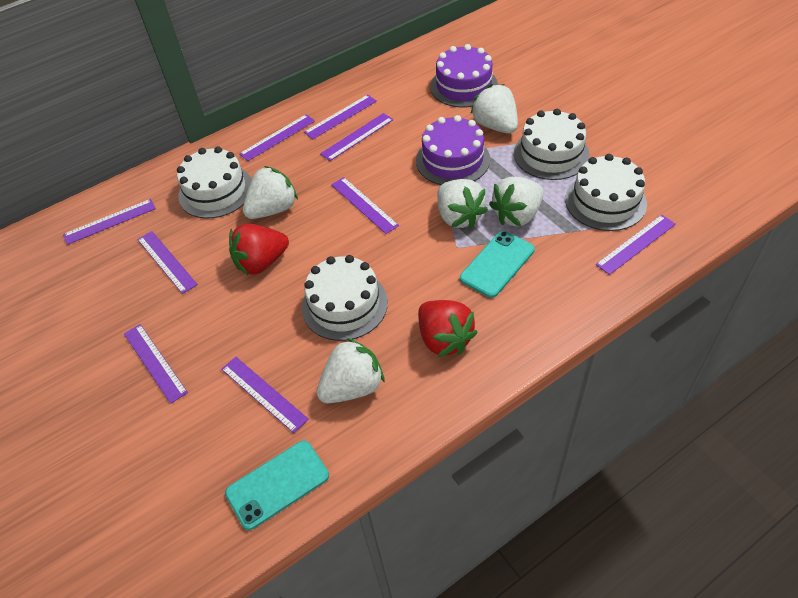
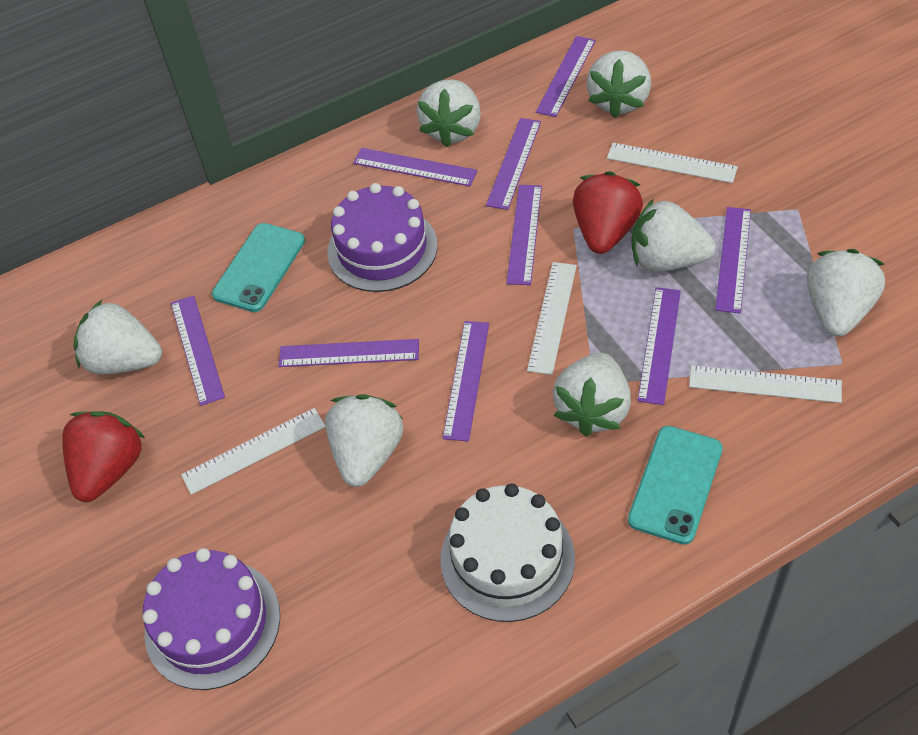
white cake: [177,147,252,218] [302,255,388,341] [514,109,590,180] [565,154,647,231] = 4 -> [440,483,575,622] = 1
white ruler: none = 0 -> [181,408,325,495] [527,262,577,375] [607,143,738,183] [689,365,842,403] = 4
white strawberry: [243,166,298,219] [317,338,385,403] [437,179,488,229] [470,84,518,134] [489,177,544,226] = 5 -> [73,300,162,375] [325,394,403,487] [417,79,481,147] [552,353,631,436] [587,50,651,118] [632,199,716,272] [807,249,885,337] = 7

